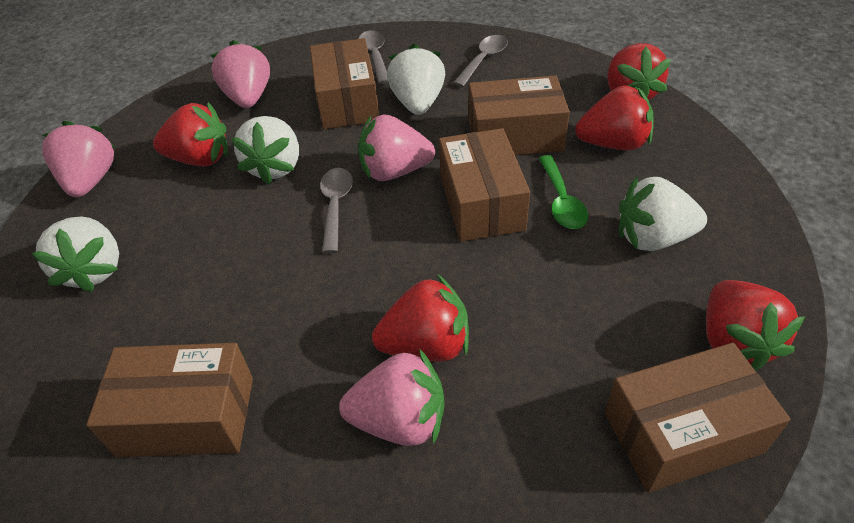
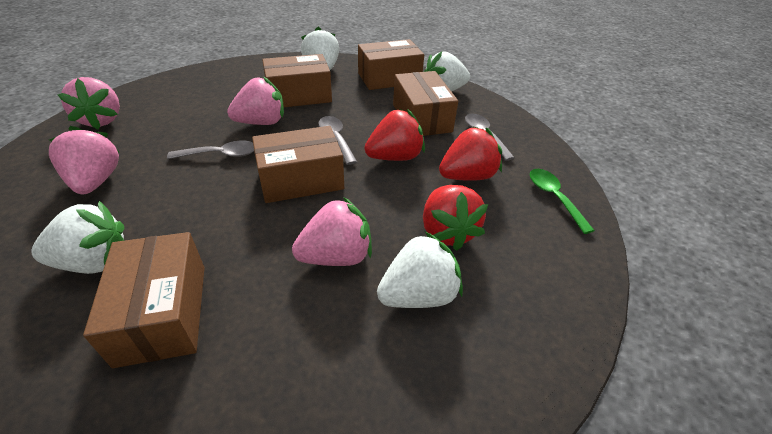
red strawberry: [153,102,228,166] [372,274,469,362] [575,85,653,150] [607,43,671,100] [706,280,805,371] = 5 -> [364,109,425,161] [423,185,488,251] [439,126,502,181] = 3

